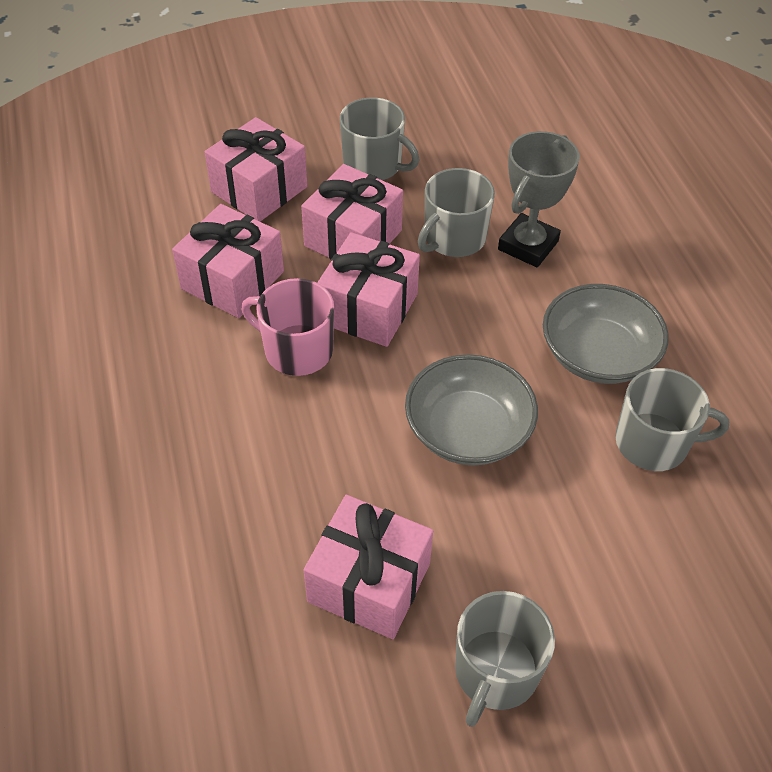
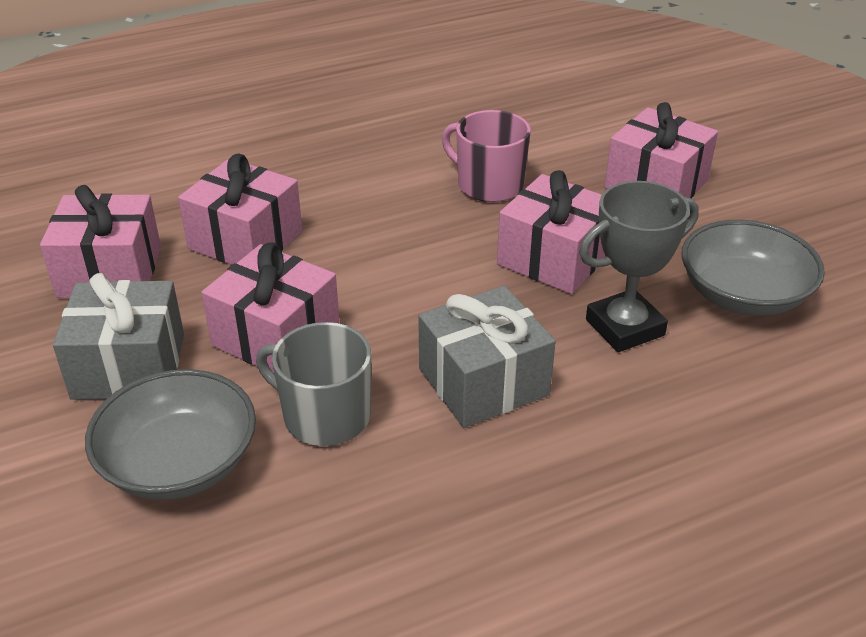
grey gift: none = 0 -> [53,273,184,400] [418,286,556,428] = 2
grey mug: [340,97,419,180] [418,168,495,257] [455,591,555,727] [615,368,729,471] = 4 -> [256,322,371,446] = 1

